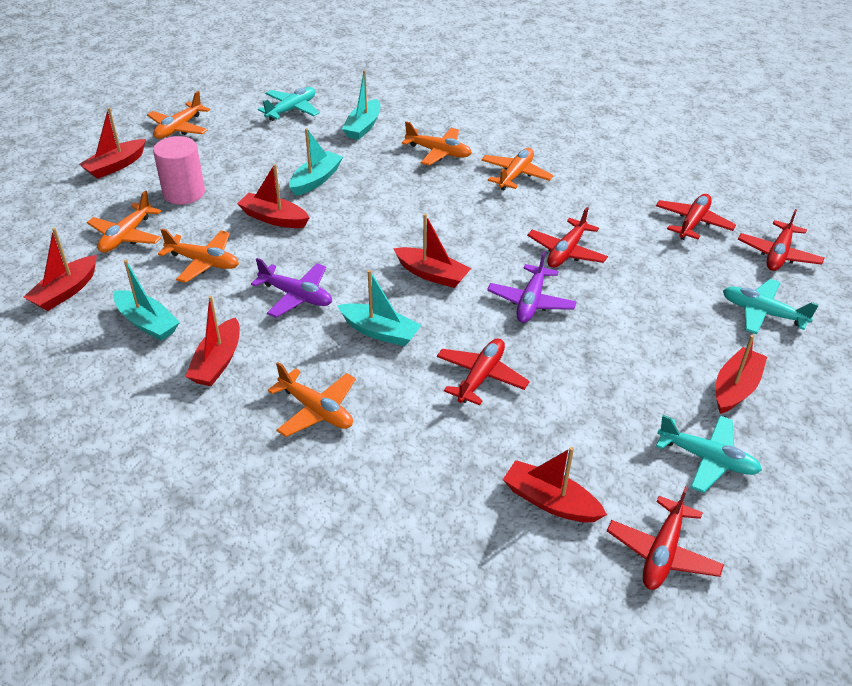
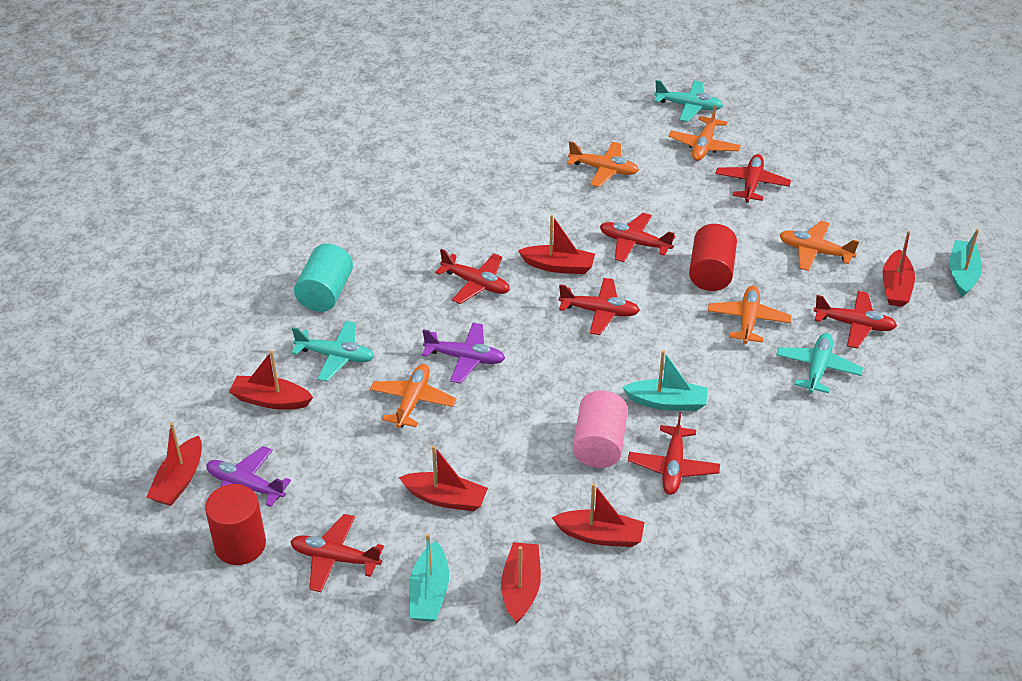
orange plane: [87,190,161,253] [147,91,210,139] [158,228,239,283] [268,362,356,437] [402,121,472,166] [481,148,554,190] = 6 -> [370,364,456,428] [567,141,639,187] [668,105,741,161] [708,286,792,344] [780,221,859,271] = 5
red cylinder: none = 0 -> [205,484,266,565] [689,224,737,291] = 2
red plane: [437,338,530,405] [527,207,608,268] [607,486,724,590] [656,194,736,240] [738,209,824,271] = 5 -> [290,514,384,592] [435,249,510,304] [559,278,640,335] [600,213,675,262] [628,412,720,495] [715,154,791,203] [814,291,897,349] = 7
turquoise boat: [113,260,180,341] [289,128,343,196] [337,270,421,346] [342,70,380,140] = 4 -> [409,534,449,622] [622,350,707,411] [950,229,982,297] = 3
turquoise cylinder: none = 0 -> [294,244,353,312] = 1

